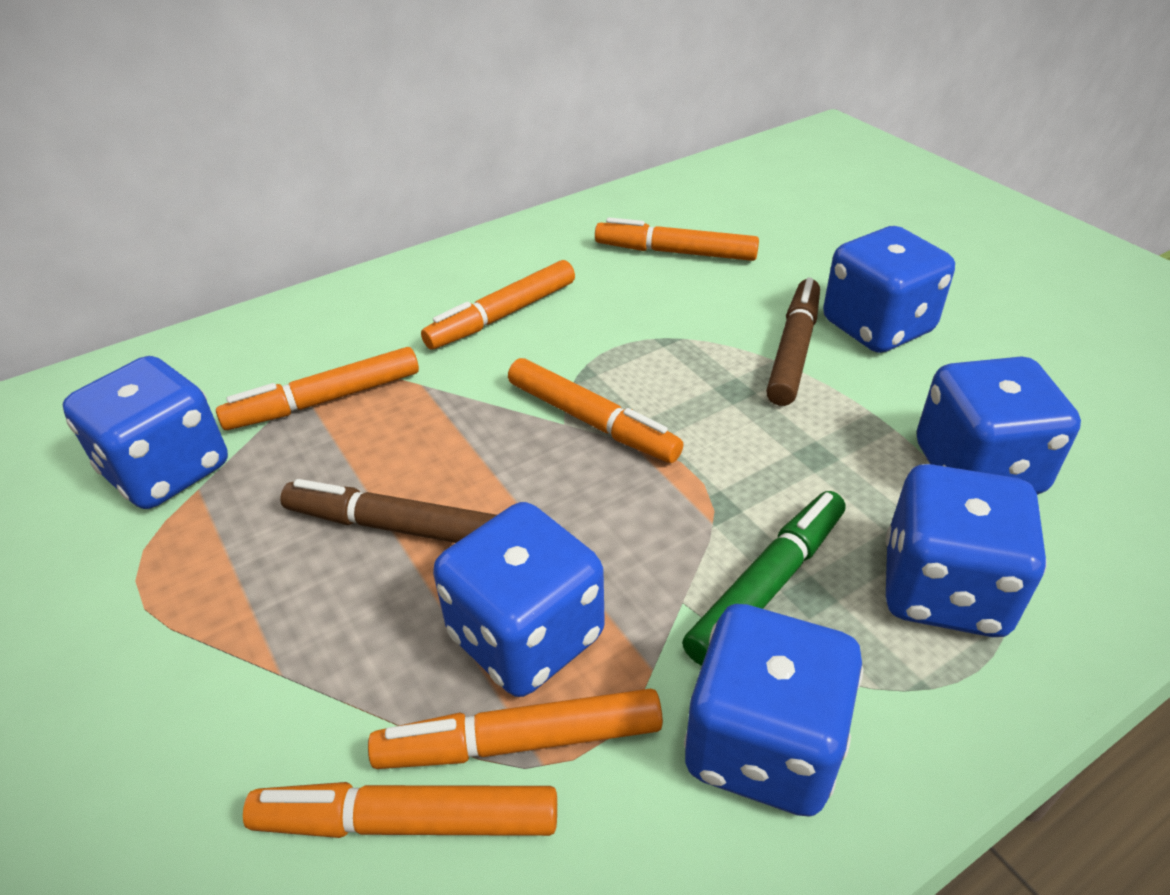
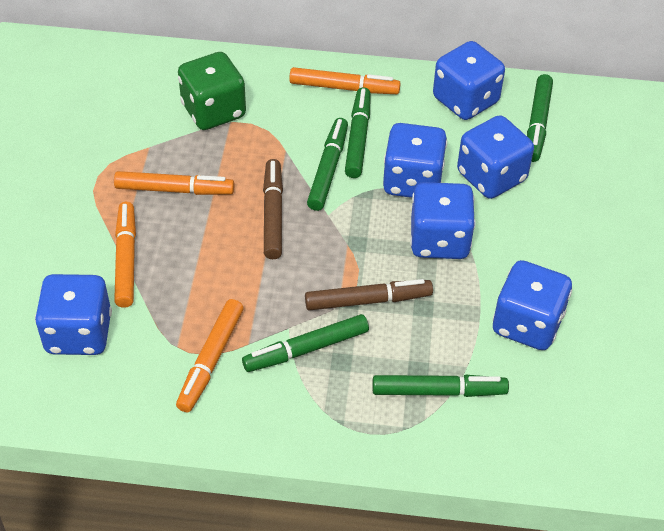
green dice: none = 0 -> [178,52,246,130] = 1
green marker: [682,491,846,666] = 1 -> [242,314,369,372] [307,118,348,211] [345,87,371,178] [372,375,509,397] [527,74,553,162] = 5
orange marker: [216,347,419,430] [243,782,557,838] [368,689,663,769] [421,260,575,350] [508,358,684,463] [595,217,759,261] = 6 -> [114,171,234,195] [114,202,136,308] [176,299,244,412] [289,67,401,94] = 4

